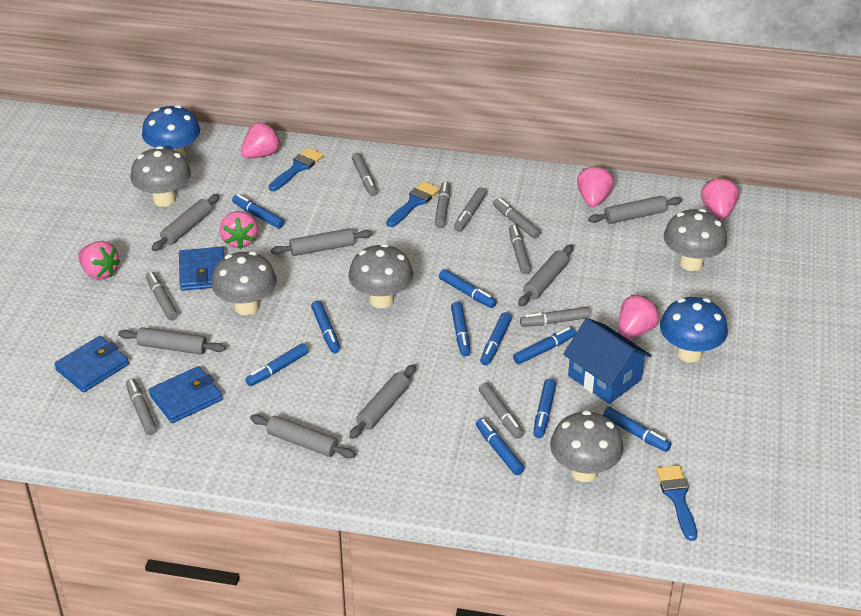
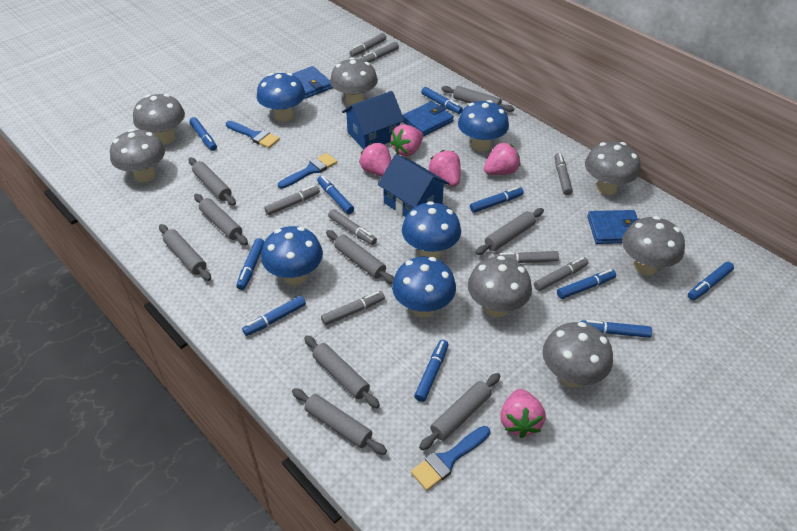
blue house: [563,318,652,404] = 1 -> [342,91,405,149] [378,154,449,217] = 2
blue mushroom: [142,105,200,157] [660,297,728,363] = 2 -> [257,73,306,122] [261,226,323,285] [392,257,456,318] [402,201,461,259] [458,100,509,152] = 5
grey marker: [126,379,157,435] [146,272,178,320] [352,153,378,196] [435,181,450,228] [454,187,487,232] [479,383,524,439] [493,198,541,239] [509,225,531,274] [520,307,590,327] = 9 -> [264,185,320,215] [321,291,385,325] [328,209,377,245] [349,33,386,57] [360,42,399,62] [494,251,559,263] [534,257,588,291] [555,153,573,195] = 8
grey mushroom: [131,146,191,207] [211,252,277,315] [349,244,413,308] [550,410,624,482] [664,209,727,271] = 5 -> [110,129,165,182] [133,94,185,144] [330,57,378,106] [468,256,532,318] [542,322,613,387] [585,142,641,195] [622,216,685,275] = 7
grey rolling pin: [118,327,226,355] [151,194,220,251] [250,414,355,459] [271,228,372,256] [349,364,416,439] [518,244,573,306] [588,196,682,224] = 7 -> [159,224,211,281] [188,158,236,205] [194,194,248,245] [292,388,387,455] [304,335,380,408] [326,230,394,284] [419,373,500,450] [442,86,514,112] [475,208,544,255] = 9
pink strawberry: [78,241,120,280] [220,211,258,249] [241,122,281,159] [577,165,614,207] [619,295,659,339] [701,177,739,220] = 6 -> [359,143,391,176] [390,124,423,156] [428,150,461,186] [484,143,521,175] [500,389,546,438] = 5

